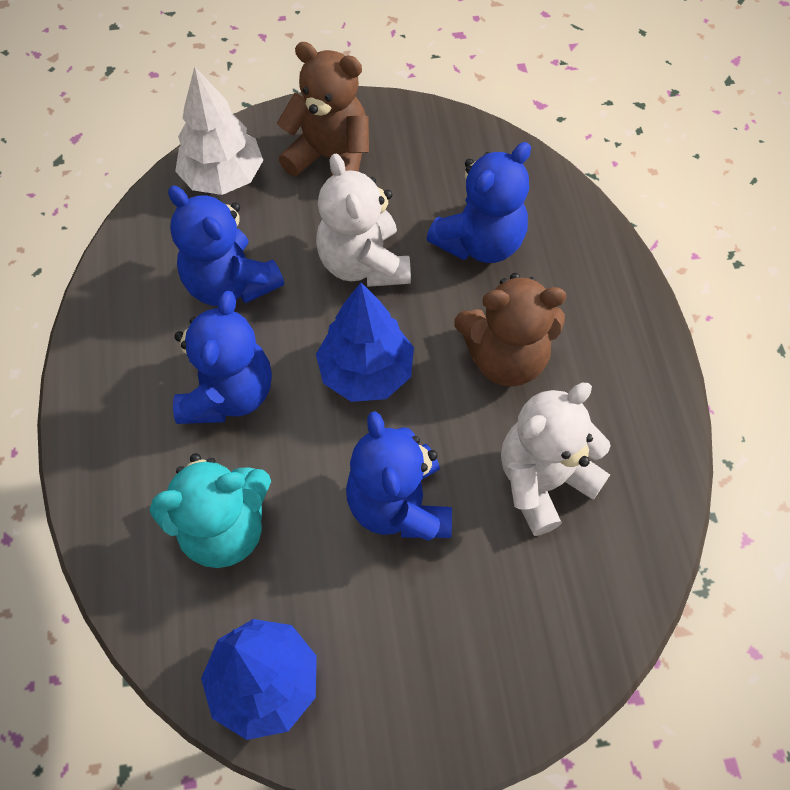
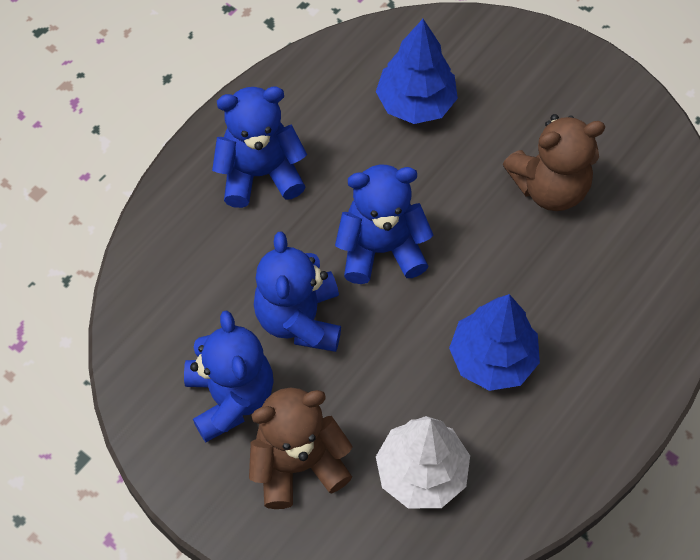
turquoise teddy bear: [149,453,271,568] = 1 -> none = 0
white teddy bear: [316,154,411,287] [501,383,611,536] = 2 -> none = 0

